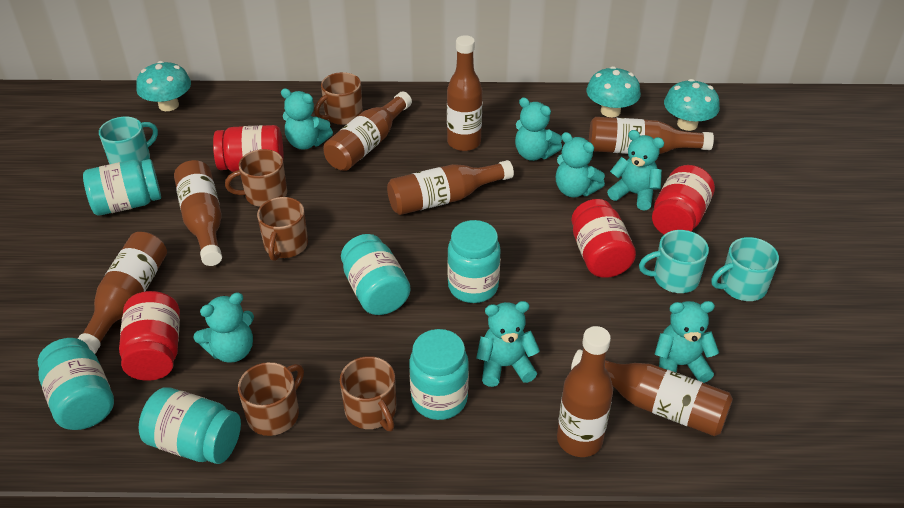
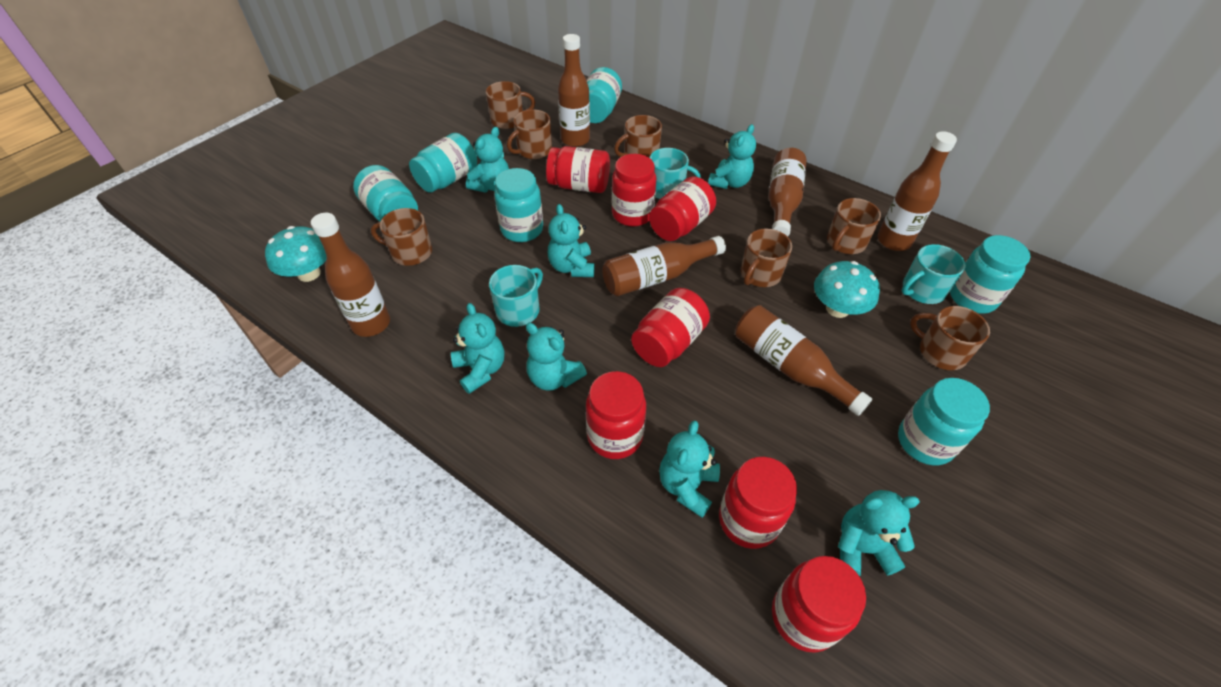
brown bottle: [78,232,167,354] [174,160,222,266] [323,91,412,171] [387,160,514,215] [447,35,482,151] [557,326,613,457] [571,350,733,436] [589,117,714,154] = 8 -> [311,213,390,337] [558,34,590,147] [602,236,726,296] [735,305,872,416] [769,148,806,237] [878,131,957,251] = 6
brown mug: [225,149,287,207] [238,362,304,436] [257,197,308,261] [314,72,363,125] [340,356,396,431] = 5 -> [371,208,432,266] [486,81,535,129] [507,109,552,159] [614,115,662,158] [741,228,792,287] [827,198,881,254] [910,306,990,370] = 7
red jar: [119,291,180,381] [213,125,283,172] [571,199,636,278] [652,165,715,234] = 4 -> [546,146,610,193] [586,371,646,459] [612,154,656,227] [631,288,710,367] [649,177,716,241] [719,457,797,549] [772,556,866,653] = 7
turquoise mushroom: [136,61,191,111] [586,66,641,117] [664,79,720,131] = 3 -> [265,226,327,282] [814,261,880,318] = 2

